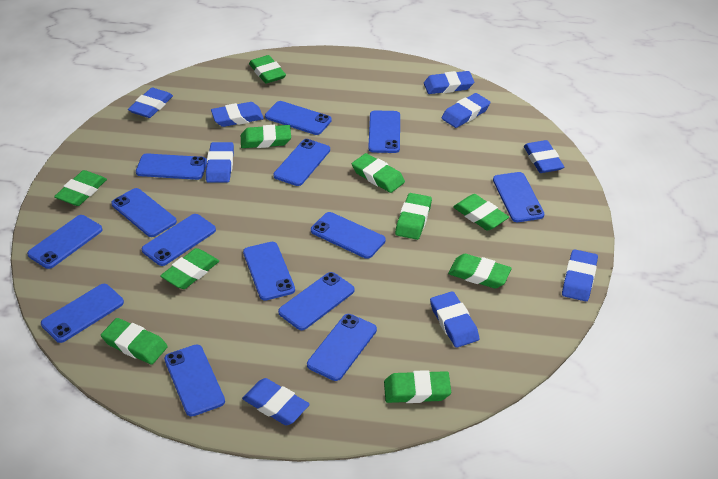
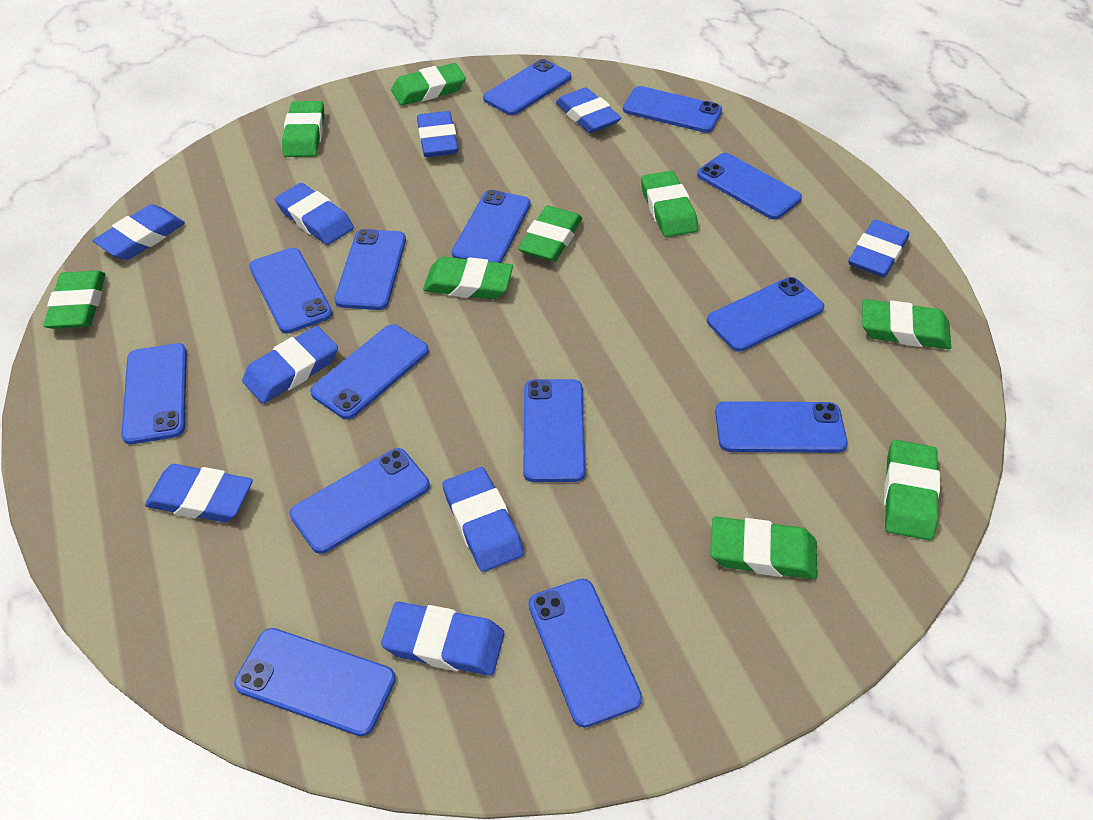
green eraser: [54,170,107,206] [101,318,168,365] [160,248,219,289] [241,125,291,148] [249,55,286,84] [352,153,405,193] [384,370,451,403] [395,193,432,240] [448,254,512,288] [453,194,509,231] = 10 -> [43,270,106,329] [282,101,325,157] [391,63,466,105] [423,257,513,299] [518,206,582,262] [641,171,698,237] [710,516,817,579] [862,299,951,349] [884,440,940,540] = 9

